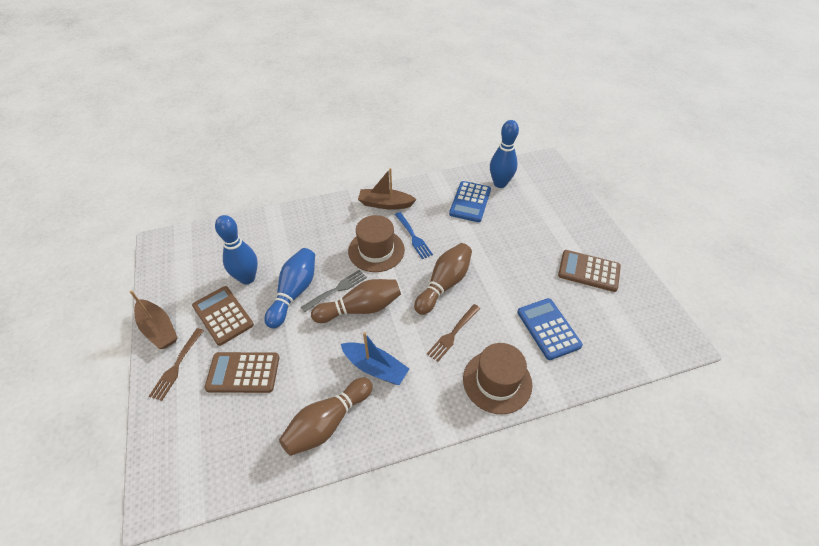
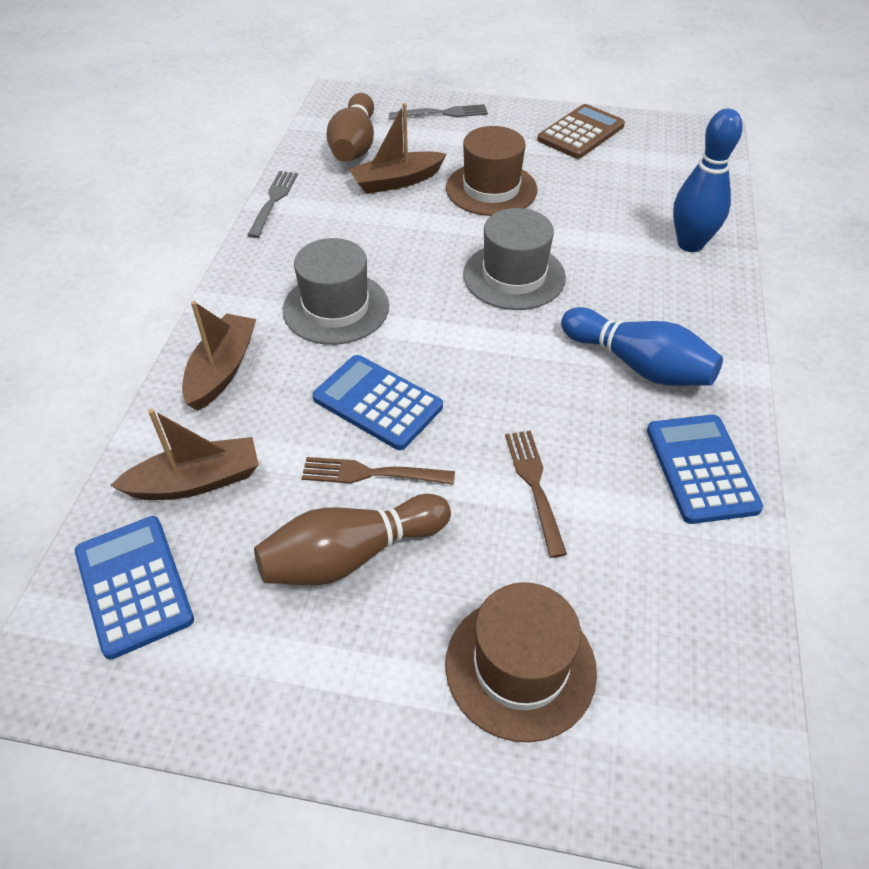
blue boat: [341,332,409,385] = 1 -> none = 0
blue bowling pin: [215,215,258,284] [264,248,315,329] [490,120,519,188] = 3 -> [561,307,723,386] [673,108,743,252] = 2
blue calculator: [449,181,491,222] [517,298,583,360] = 2 -> [75,516,194,659] [312,355,443,450] [647,415,763,524] = 3
blue fork: [395,212,433,259] = 1 -> none = 0
brown boat: [130,290,178,349] [358,168,417,210] = 2 -> [110,409,259,500] [182,301,256,411] [349,103,446,194] = 3
brown bowling pin: [279,378,373,456] [311,279,401,323] [414,243,472,315] = 3 -> [254,494,451,585] [327,93,374,162] = 2
brown calculator: [192,286,254,346] [205,352,280,393] [558,250,621,292] = 3 -> [537,104,625,159] = 1
grey fork: [301,270,367,312] = 1 -> [247,171,298,238] [389,104,488,119] = 2
grey hat: none = 0 -> [283,238,389,345] [463,208,566,310] = 2

